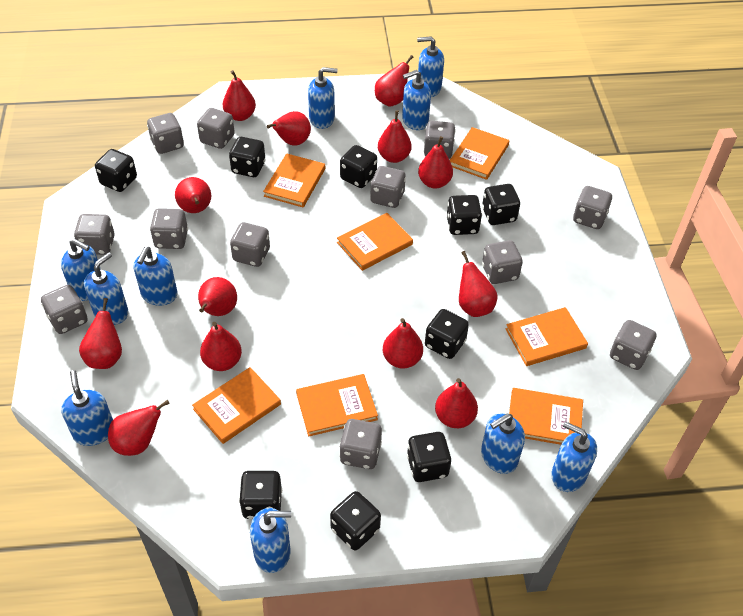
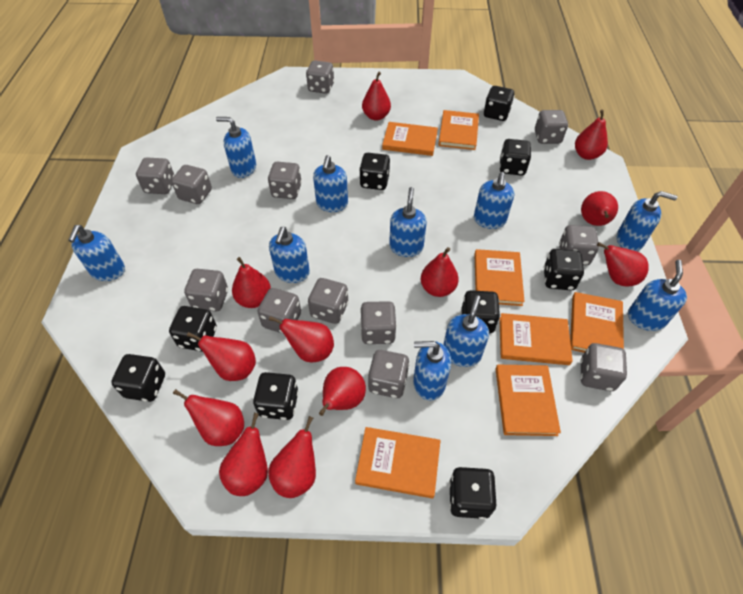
red pear: [79,298,122,369] [108,400,170,456] [175,177,211,213] [198,277,237,316] [200,322,242,371] [223,70,256,121] [267,111,311,146] [375,55,413,107] [378,110,412,163] [383,318,423,369] [418,136,453,189] [435,378,478,428] [459,251,498,317] = 13 -> [173,389,244,446] [187,332,256,381] [219,413,268,496] [232,257,271,308] [268,416,316,498] [269,316,334,362] [319,367,366,416] [362,72,391,121] [420,247,459,297] [575,110,608,160] [581,191,618,226] [597,242,649,286] = 12

